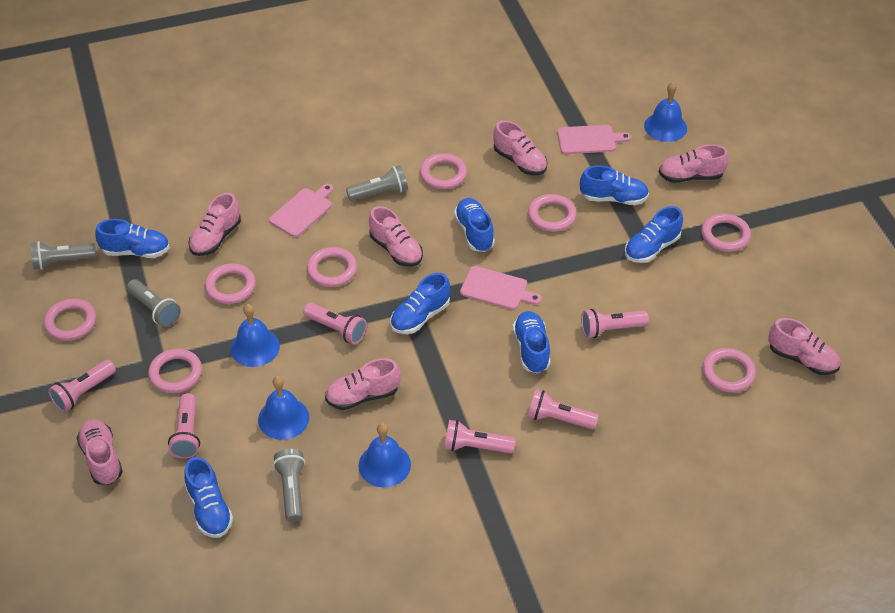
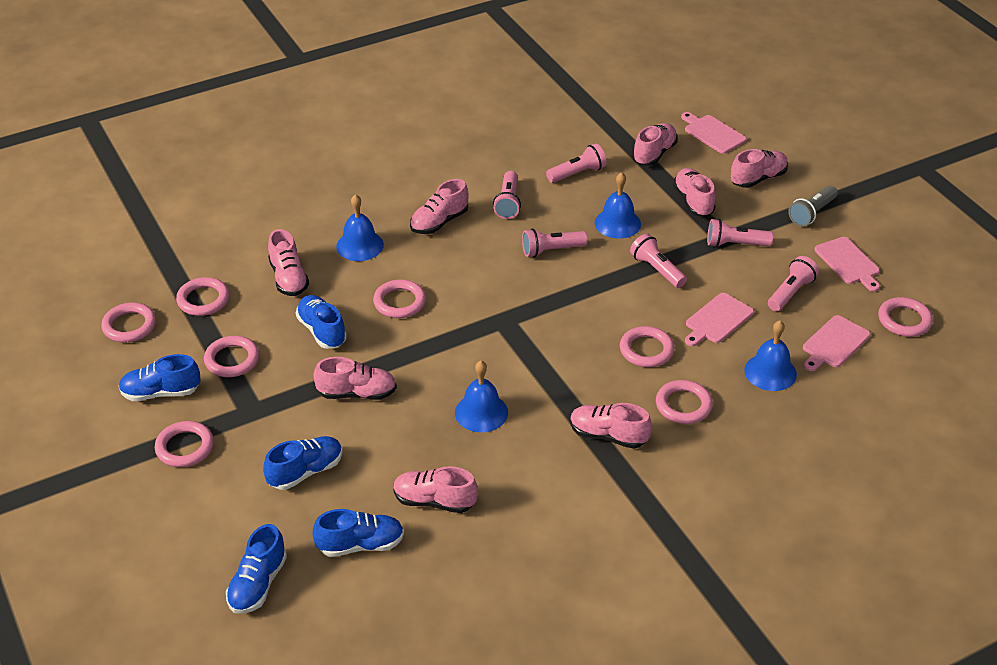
blue shoe: [95,219,170,258] [184,457,233,538] [390,273,450,334] [454,198,495,252] [513,311,551,373] [580,166,649,205] [625,206,683,263] = 7 -> [119,354,201,401] [226,524,287,614] [263,436,343,490] [296,295,347,349] [312,509,404,557] = 5
grey flashlight: [31,241,96,270] [127,279,181,327] [273,449,305,522] [346,165,408,201] = 4 -> [788,185,838,227] = 1
pink cutting board: [269,184,334,237] [460,266,542,310] [557,125,631,154] = 3 -> [681,112,747,154] [685,293,754,346] [803,315,870,371] [814,237,880,292] = 4
pink shoe: [77,419,123,485] [188,193,241,256] [325,358,401,410] [369,206,423,267] [493,120,547,175] [658,144,729,183] [768,318,840,375] = 7 -> [268,229,309,296] [313,357,397,400] [393,466,478,513] [410,179,469,234] [570,403,652,449] [632,123,678,166] [673,168,715,217] [730,149,788,188] = 8

